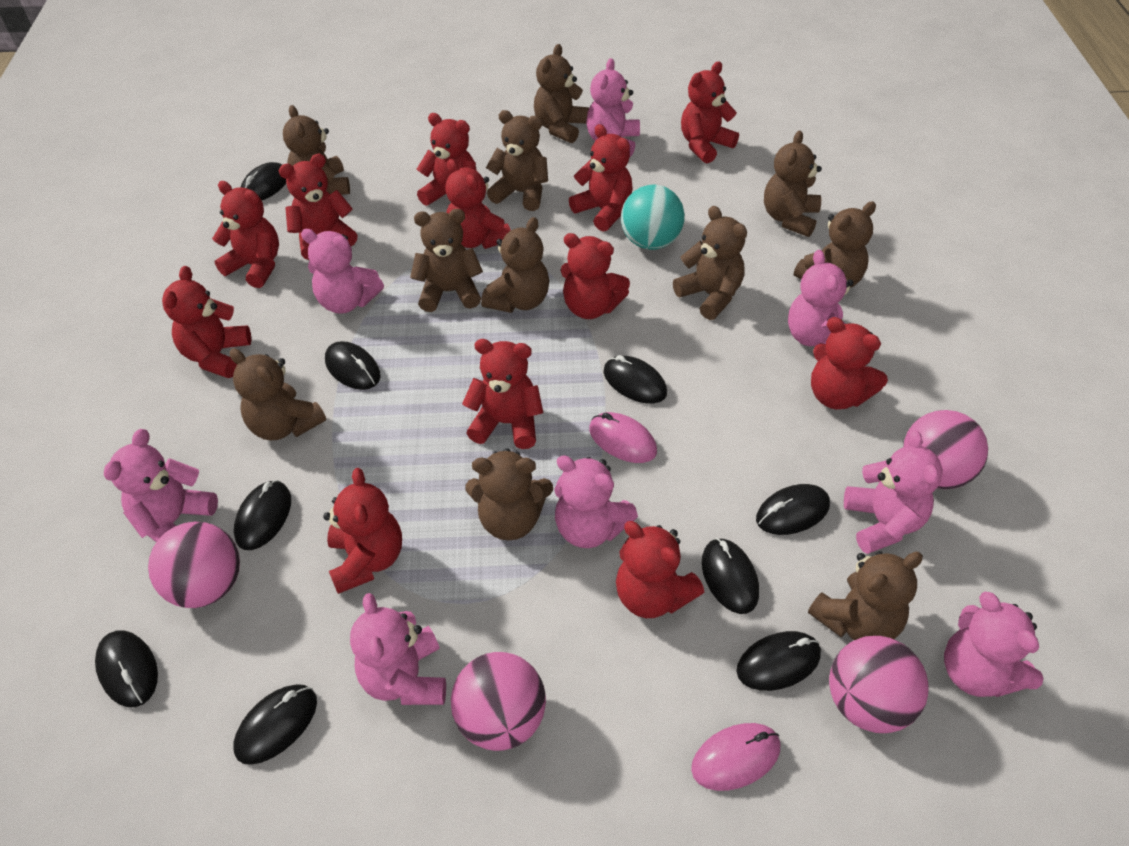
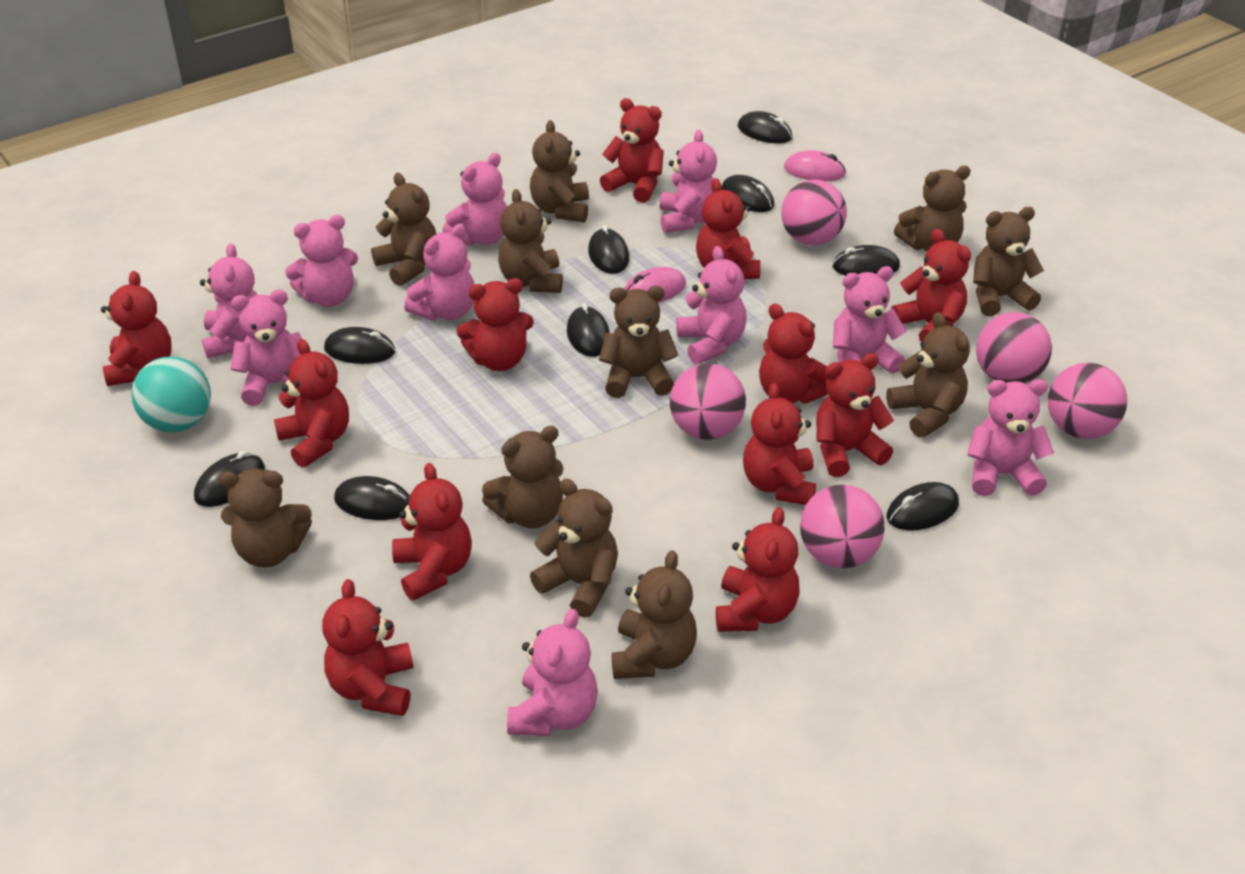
pink ball: [148,522,240,608] [451,652,546,751] [829,636,928,733] [903,410,988,489] = 4 -> [670,363,746,440] [781,180,847,245] [800,485,885,568] [976,312,1052,384] [1047,363,1127,439] = 5
pink teddy bear: [104,429,218,542] [301,229,384,314] [350,593,446,705] [554,455,638,548] [586,58,640,157] [788,250,854,346] [844,430,943,554] [944,592,1044,697] = 8 -> [200,243,258,358] [230,289,302,406] [285,215,358,307] [404,224,475,321] [442,153,507,246] [507,609,598,736] [660,130,717,233] [676,246,747,364] [833,266,907,374] [967,379,1054,496] = 10

